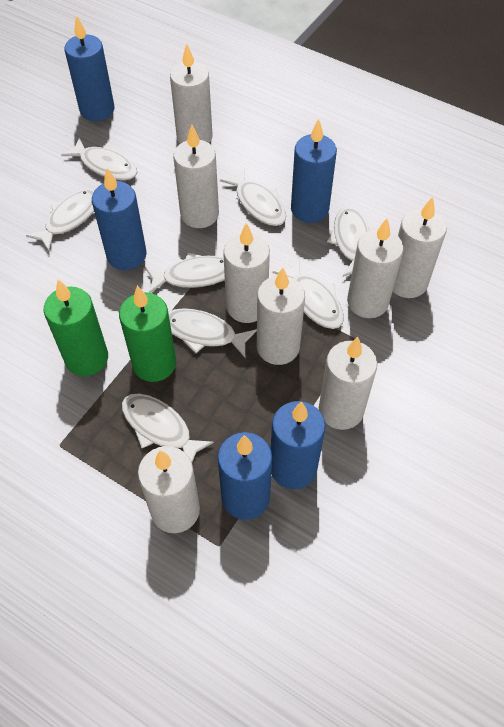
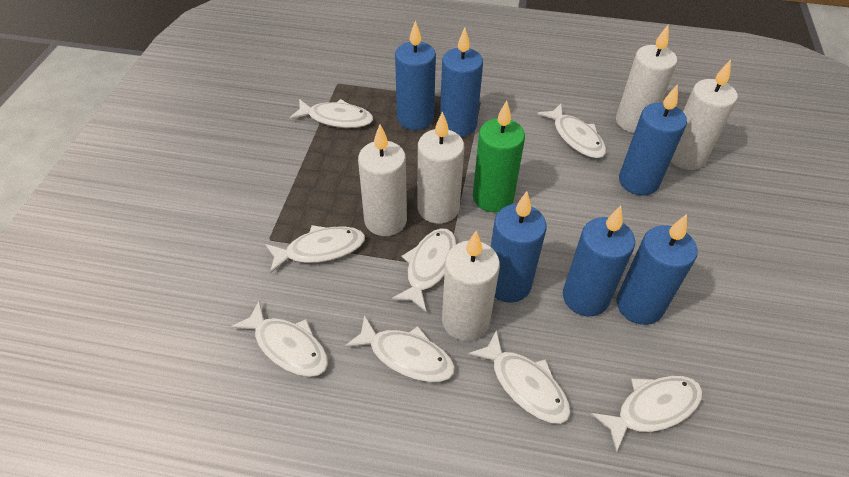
blue candle: [65,15,114,121] [92,168,147,270] [218,432,272,520] [271,401,325,489] [291,118,337,223] = 5 -> [395,20,436,130] [440,28,483,137] [491,192,547,303] [563,206,635,316] [617,214,698,325] [619,84,687,196] = 6
green candle: [44,279,108,376] [119,285,176,382] = 2 -> [473,101,525,212] = 1
white candle: [138,446,200,533] [170,44,213,144] [173,125,219,228] [223,223,270,323] [257,267,305,365] [319,337,377,430] [347,218,404,318] [393,197,447,298] = 8 -> [358,125,407,236] [418,111,464,224] [442,231,500,341] [616,25,677,133] [671,60,737,170] = 5

